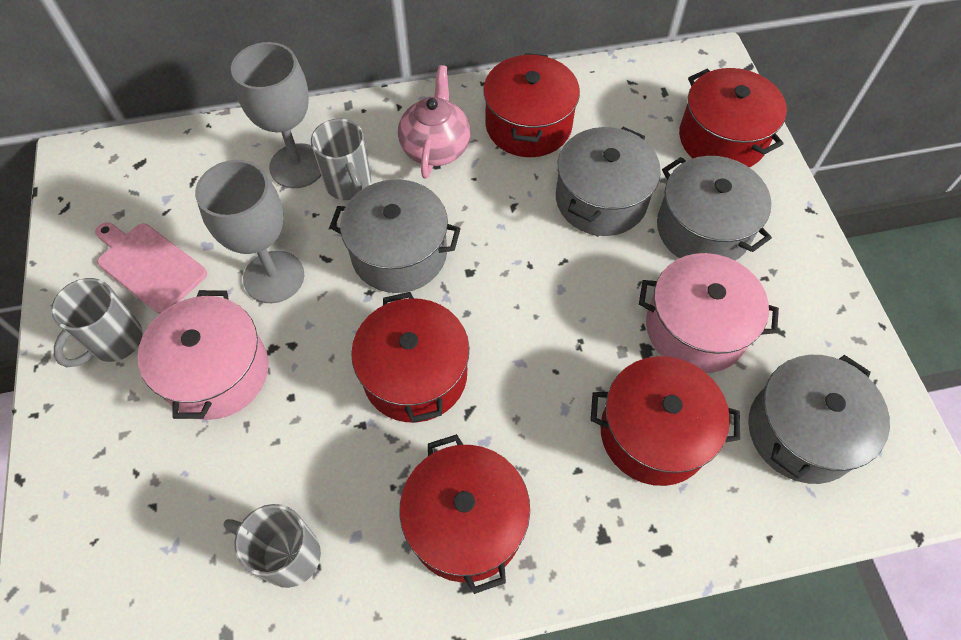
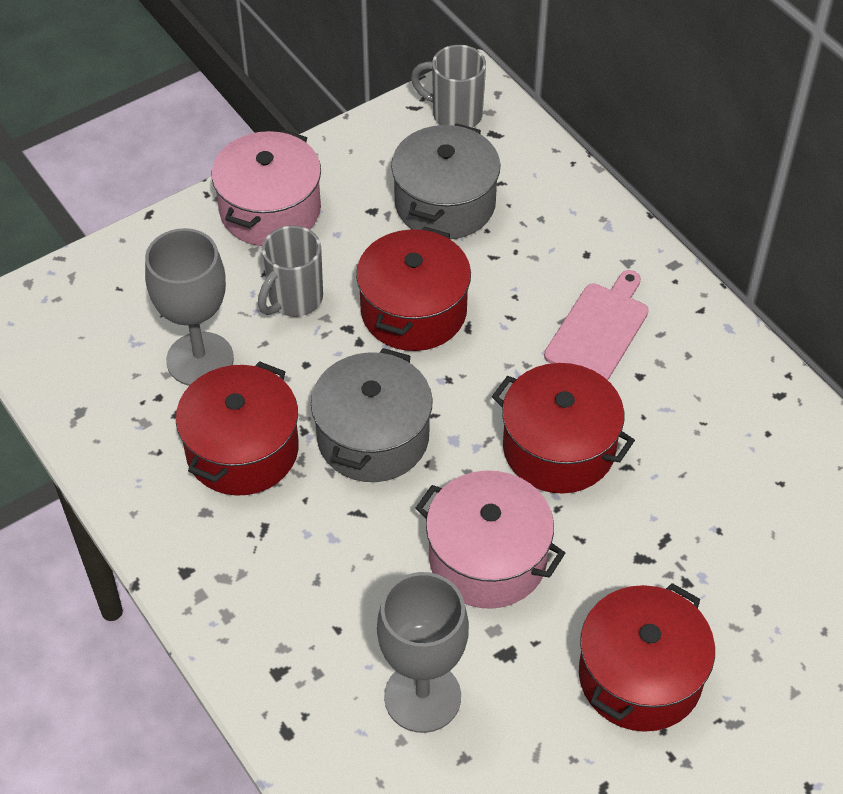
grey mug: [51,278,143,367] [223,504,321,588] [311,119,371,200] = 3 -> [258,226,323,317] [411,45,486,128] = 2
grey pot: [329,179,461,293] [556,127,661,236] [657,156,772,261] [748,355,890,484] = 4 -> [311,348,433,482] [391,123,500,239] = 2
pink teapot: [398,65,471,179] = 1 -> none = 0
red pot: [351,292,469,423] [399,434,530,594] [483,53,580,157] [591,356,740,486] [679,68,787,167] = 5 -> [176,361,299,496] [356,227,471,351] [492,363,635,494] [579,583,715,732] = 4

